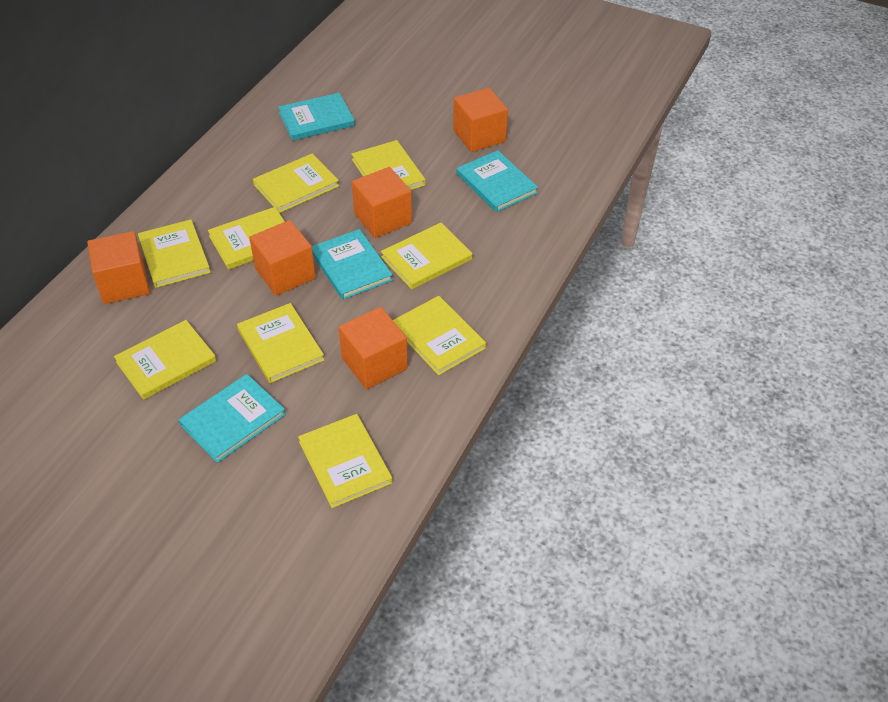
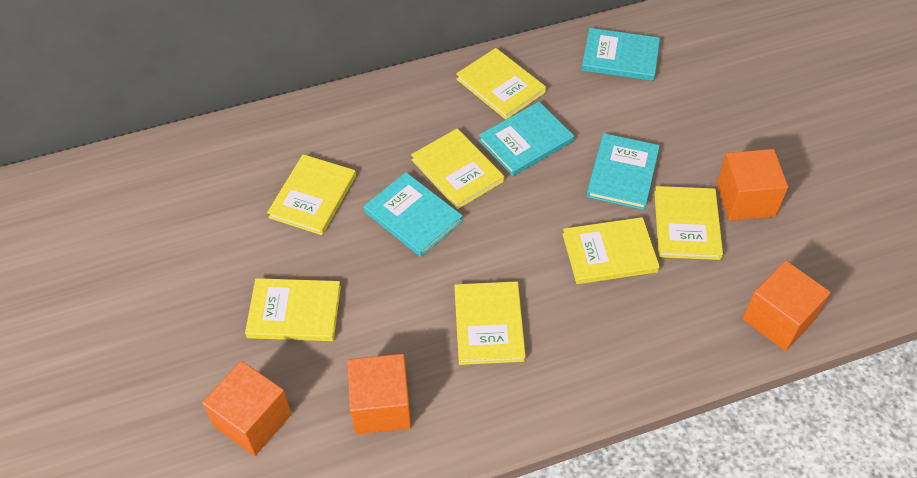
orange cube: [87,231,150,304] [249,220,316,296] [339,307,408,389] [352,167,412,238] [453,88,508,152] = 5 -> [202,361,292,456] [347,354,411,434] [716,149,788,221] [742,261,831,351] = 4
yellow book: [114,320,216,400] [138,219,211,288] [208,207,285,270] [237,303,325,383] [253,154,339,213] [298,414,393,508] [352,140,426,190] [381,223,473,290] [393,296,486,375] = 9 -> [245,278,341,341] [267,154,356,235] [411,128,504,209] [454,281,526,365] [456,48,546,120] [563,217,660,284] [654,186,723,260] = 7

